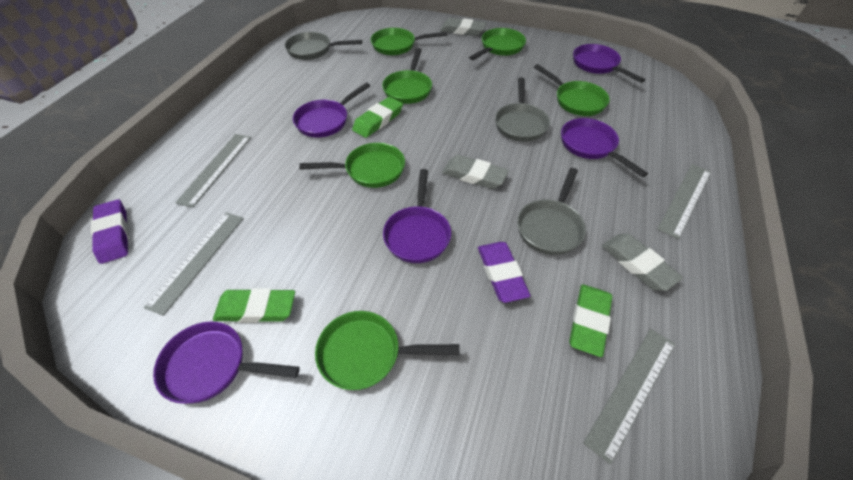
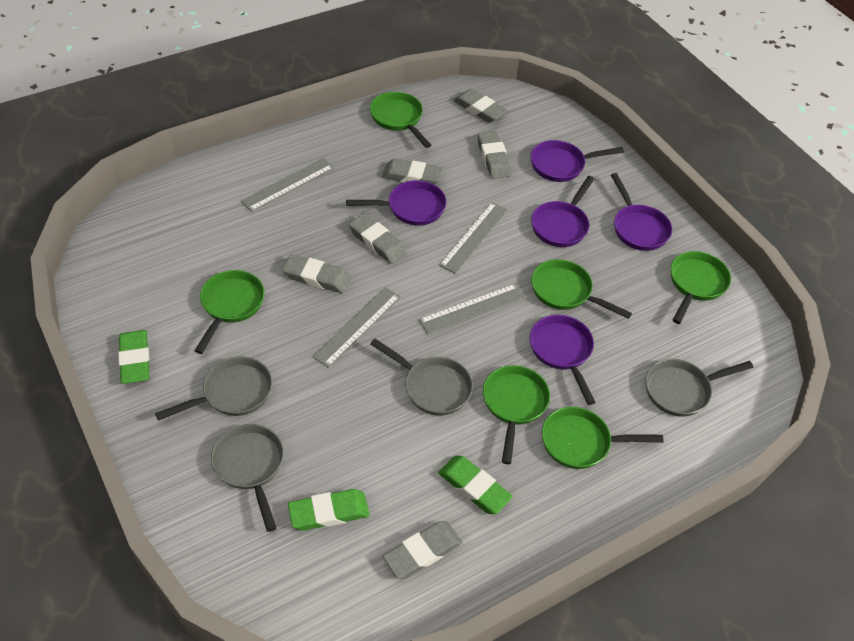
grey eraser: [440,18,486,36] [442,155,509,189] [602,234,683,291] = 3 -> [282,254,351,293] [349,213,407,264] [382,159,443,185] [383,521,462,579] [453,89,507,123] [477,131,512,179] = 6
grey pan: [285,32,362,60] [495,77,550,142] [517,168,586,255] = 3 -> [155,356,272,421] [211,424,284,532] [371,339,473,416] [645,359,753,417] = 4
purple eraser: [91,199,129,264] [478,242,531,303] = 2 -> none = 0

